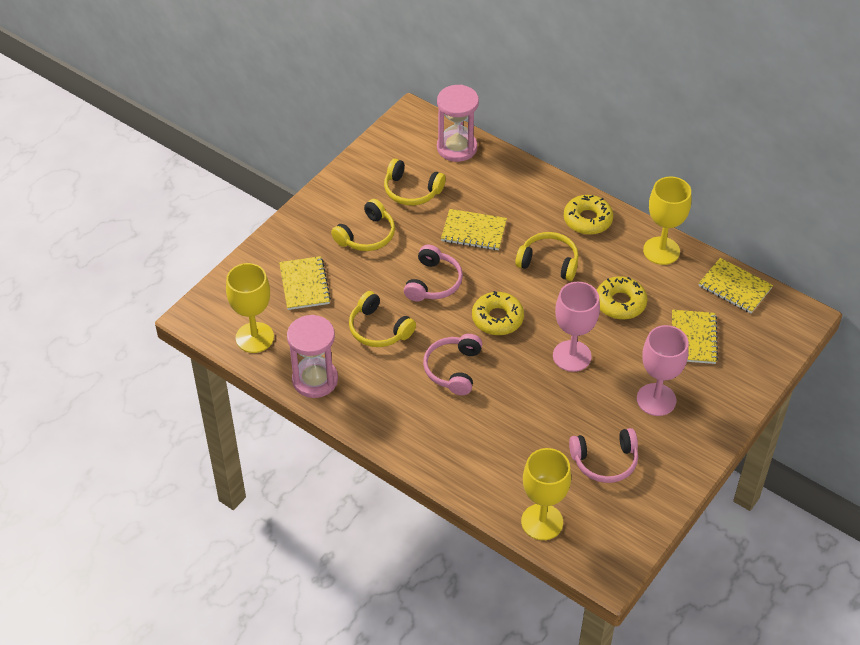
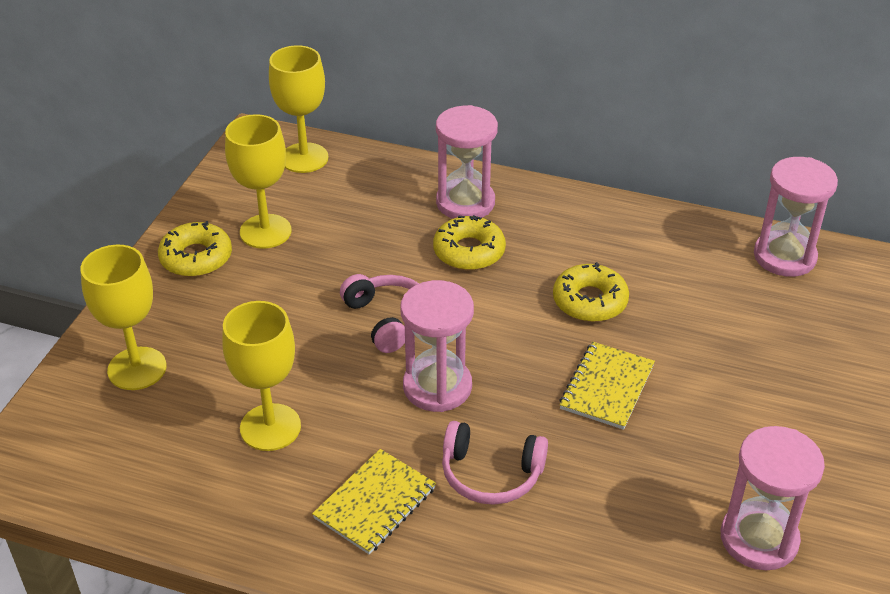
pink goblet: [553,282,600,372] [637,325,689,416] = 2 -> none = 0
pink headphones: [404,245,463,302] [423,334,482,395] [569,428,638,483] = 3 -> [340,274,419,353] [442,421,548,505] = 2
pink hourglass: [287,315,338,398] [437,85,479,162] = 2 -> [401,280,474,412] [436,105,498,219] [721,426,825,570] [754,157,838,277] = 4
yellow goblet: [226,263,274,353] [521,448,571,540] [643,176,691,265] = 3 -> [80,245,166,390] [222,301,301,451] [225,114,292,249] [269,45,328,173] = 4
yellow headphones: [331,199,395,251] [349,291,416,347] [384,159,446,205] [515,232,579,281] = 4 -> none = 0
yellow notebook: [279,256,331,310] [441,209,507,250] [672,310,718,364] [699,258,773,313] = 4 -> [312,449,436,555] [559,341,655,430] = 2

